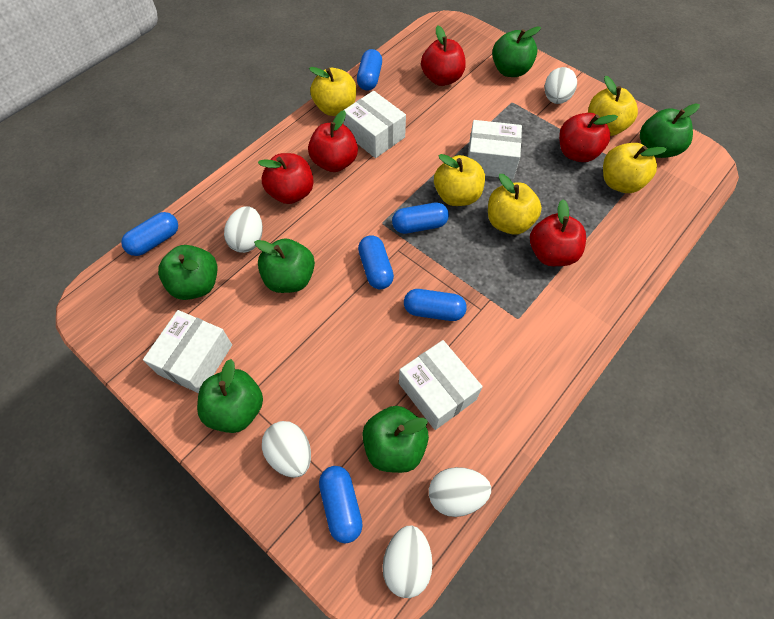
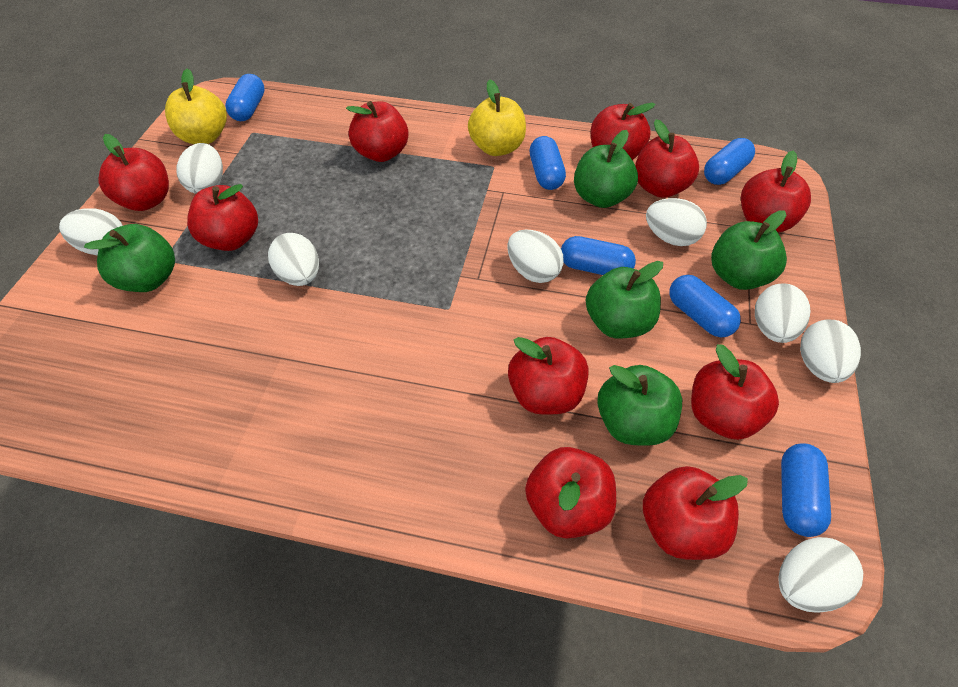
green apple: [158,245,217,300] [197,359,263,433] [254,238,315,293] [362,406,429,473] [492,26,541,77] [640,103,700,158] = 6 -> [84,224,175,292] [574,130,638,208] [586,261,663,339] [597,365,682,446] [711,210,787,290] = 5
red apple: [258,153,314,204] [308,110,358,172] [421,26,466,86] [530,199,586,266] [559,113,618,162] = 5 -> [98,134,169,211] [187,184,258,251] [346,101,409,162] [508,337,589,415] [525,447,616,539] [591,103,655,160] [635,119,699,198] [643,466,748,560] [691,344,779,440] [741,151,811,233] = 10
white box: [143,310,232,393] [344,91,406,158] [399,340,483,430] [467,120,522,179] = 4 -> none = 0
white egg: [224,206,263,253] [262,421,311,478] [383,525,432,598] [429,467,491,517] [545,67,577,104] = 5 -> [59,208,123,255] [176,143,223,194] [268,233,319,286] [507,229,564,283] [646,198,707,246] [755,283,811,343] [779,537,863,613] [800,320,861,383] = 8
yellow apple: [309,67,356,116] [434,154,485,206] [488,174,542,235] [588,76,638,136] [603,143,667,193] = 5 -> [165,69,227,144] [468,80,526,156] = 2

